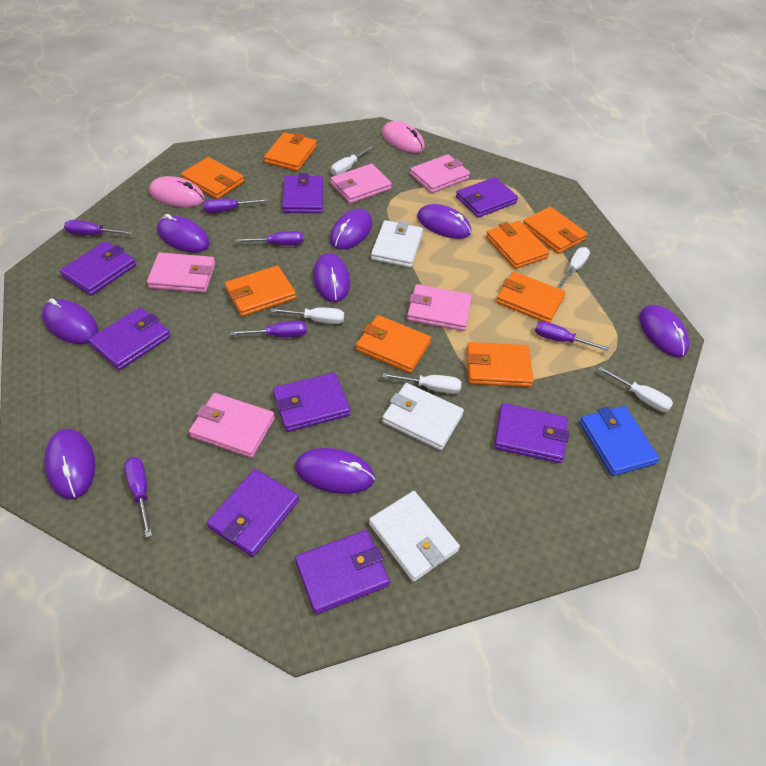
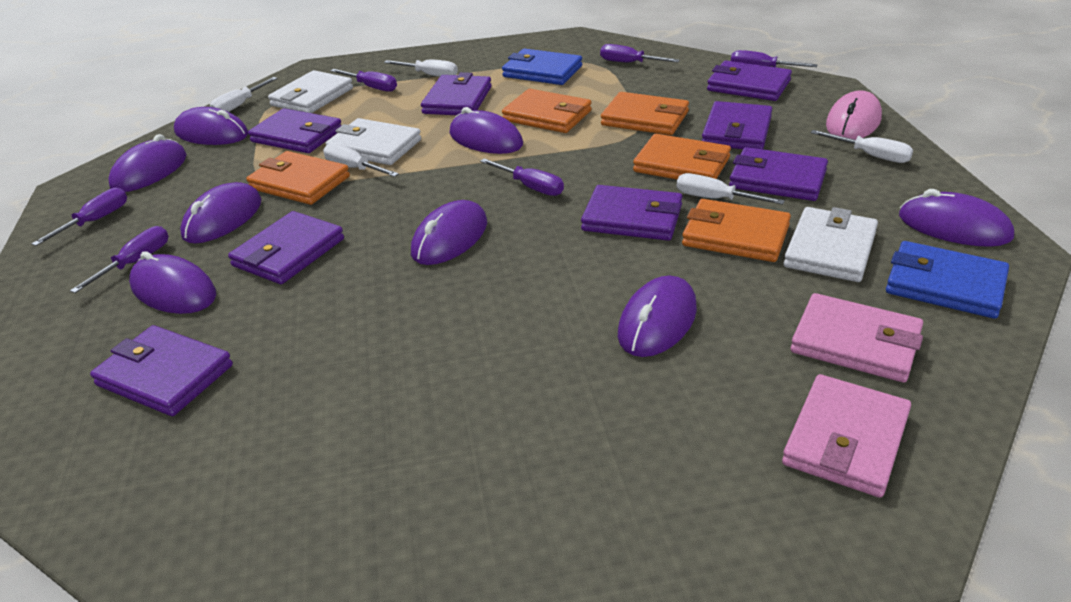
blue wallet: [579,406,660,476] = 1 -> [502,49,582,85] [886,241,1009,319] = 2
orange wallet: [181,157,244,199] [225,266,296,317] [264,132,317,171] [356,315,431,373] [467,342,534,387] [486,221,550,269] [496,272,565,323] [523,207,587,254] = 8 -> [246,151,350,205] [502,89,592,133] [601,92,689,135] [633,134,731,180] [682,199,791,262] = 5
pink mouse: [149,176,205,207] [382,121,425,153] = 2 -> [826,90,882,140] = 1
pink wallet: [147,253,215,293] [189,393,275,458] [331,164,392,204] [407,284,472,331] [410,154,470,193] = 5 -> [782,374,911,498] [791,293,923,383] = 2

